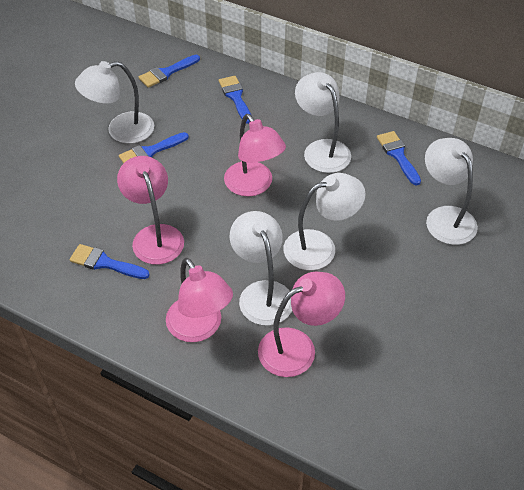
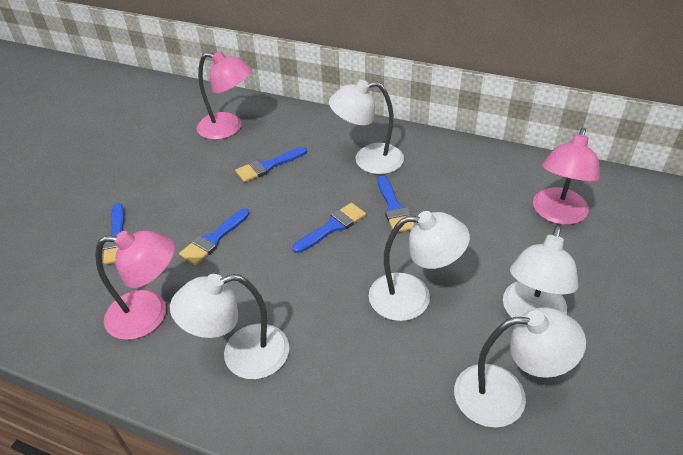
pink lamp: [117,156,184,265] [166,258,233,342] [224,114,286,196] [258,272,345,377] = 4 -> [95,230,175,340] [197,51,252,140] [533,128,600,225] = 3

